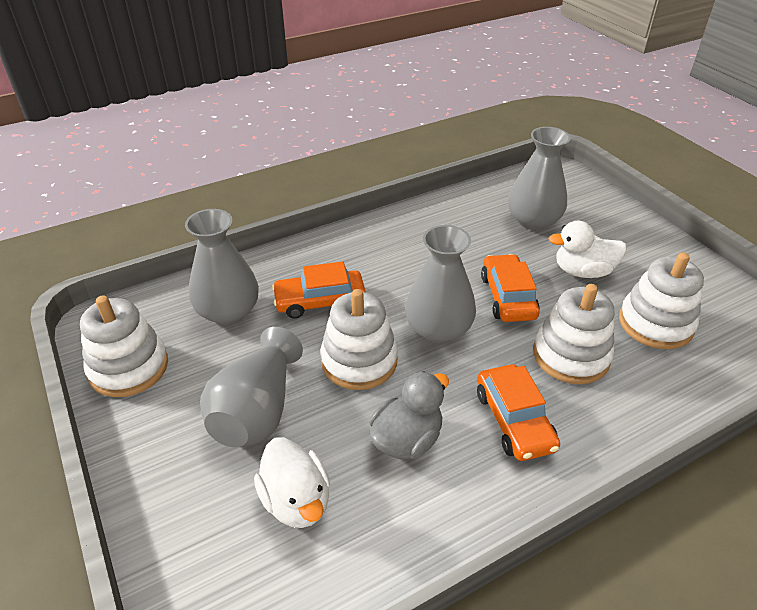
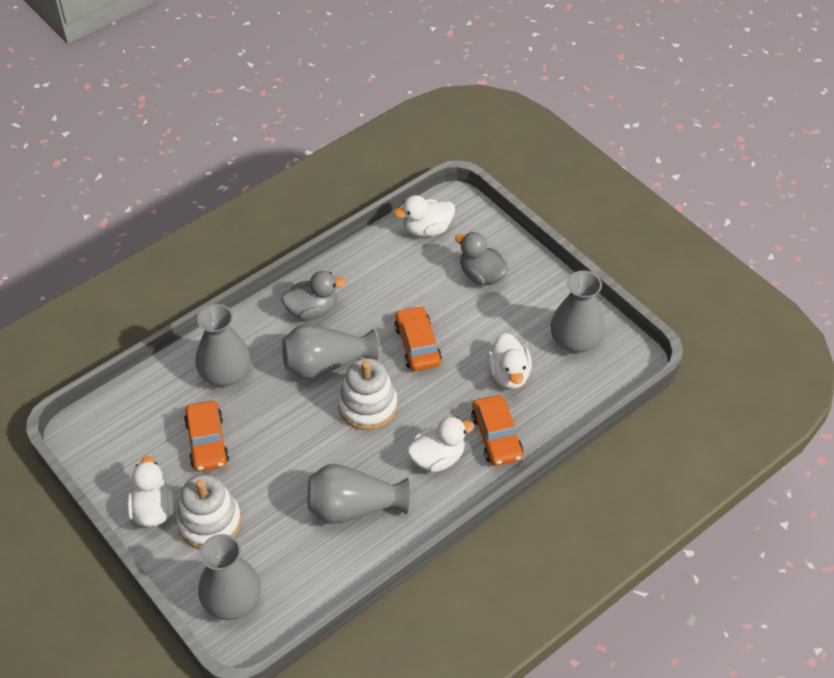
grey duck: [369,371,449,459] = 1 -> [281,271,346,320] [455,232,509,286] = 2
grey vase: [185,209,259,325] [200,327,303,447] [405,225,476,343] [508,127,571,230] = 4 -> [195,304,251,387] [198,534,261,620] [282,324,378,379] [308,464,410,524] [551,270,605,353] = 5
white duck: [254,437,330,528] [549,220,627,278] = 2 -> [127,456,175,527] [394,195,455,237] [407,417,474,472] [487,333,532,389] = 4
white stacking toy: [80,295,168,397] [320,289,398,390] [533,284,615,384] [619,252,704,349] = 4 -> [176,474,241,549] [338,358,398,430] = 2

